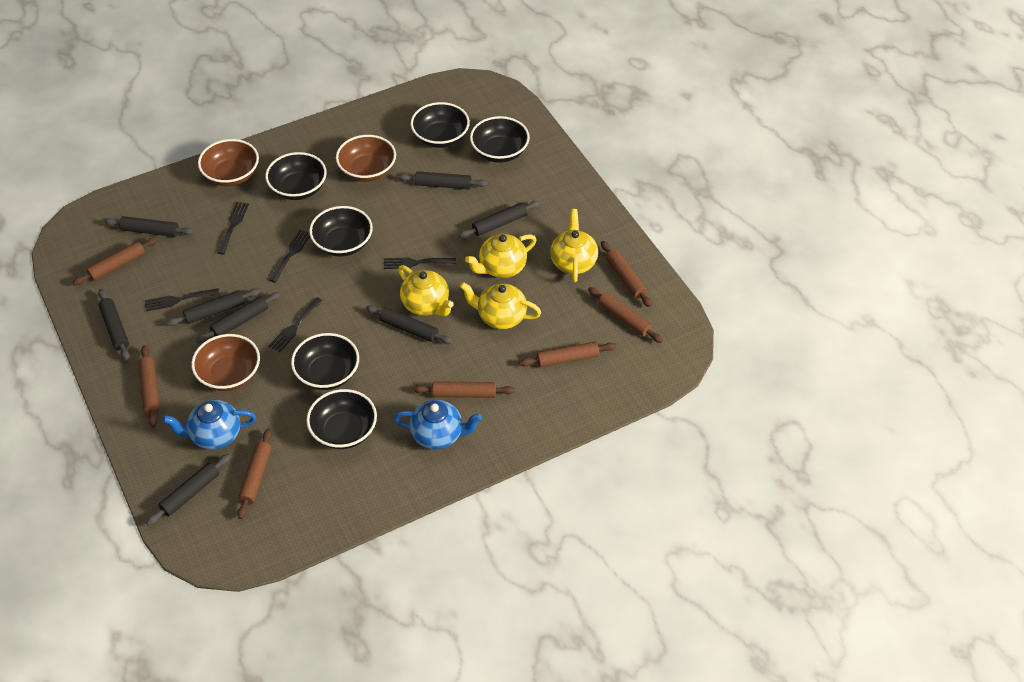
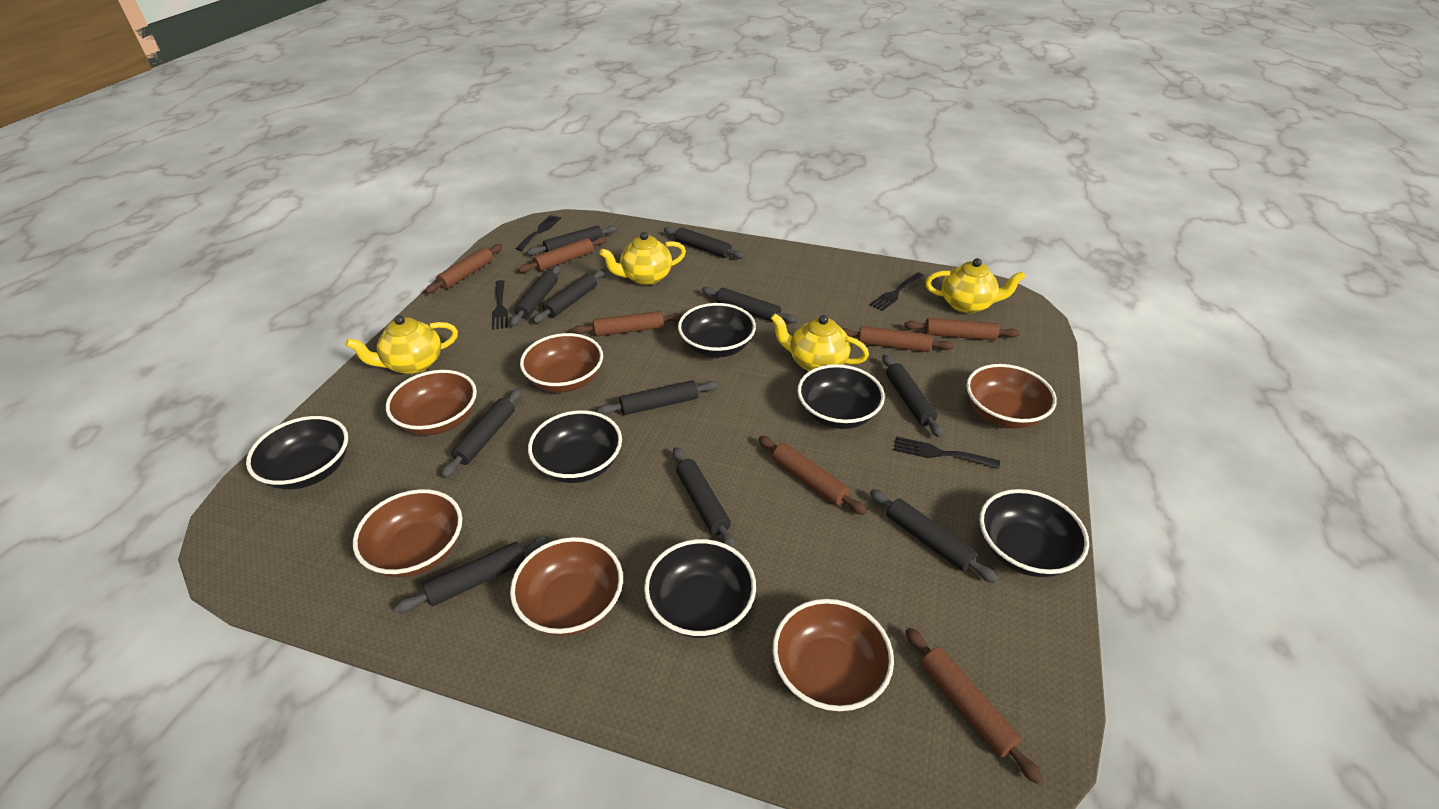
black fork: [145,288,219,311] [217,202,249,255] [269,230,310,283] [269,297,323,352] [384,257,456,269] = 5 -> [492,280,508,330] [516,215,561,251] [870,272,924,311] [893,437,1000,469] = 4
black rolling pin: [98,289,130,361] [104,216,194,237] [146,454,231,526] [167,288,260,326] [196,292,281,343] [366,305,453,344] [399,171,488,189] [459,201,540,238] = 8 -> [394,536,551,613] [442,388,522,478] [510,265,561,326] [527,225,617,256] [533,269,605,323] [597,380,719,415] [664,227,745,259] [673,447,736,549] [702,287,798,324] [870,489,998,583] [882,354,943,438] = 11
blue teapot: [162,400,256,450] [393,400,482,449] = 2 -> none = 0
brown bowl: [191,334,260,391] [198,139,259,186] [336,135,396,182] = 3 -> [353,489,462,577] [386,370,477,435] [510,537,623,636] [520,333,603,393] [772,599,894,712] [966,364,1057,429] = 6

